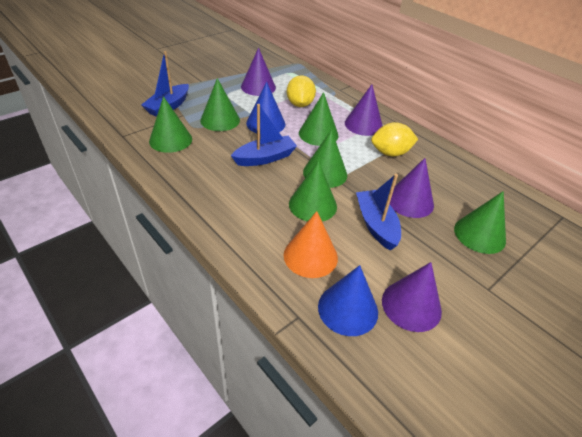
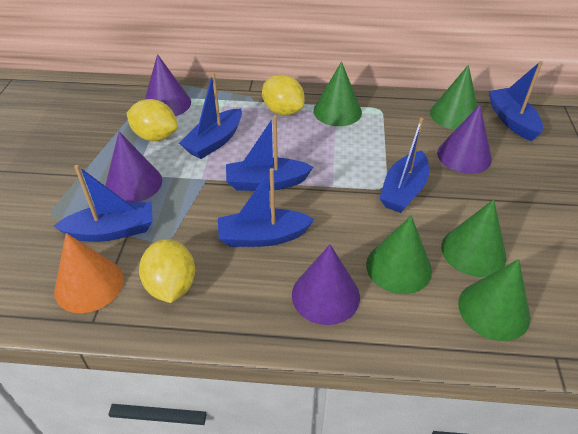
blue boat: [141,51,189,117] [231,104,297,166] [356,174,401,250] = 3 -> [54,165,153,242] [179,72,242,159] [218,168,314,247] [226,115,313,191] [379,118,429,213] [488,61,543,141] = 6
blue cone: [246,82,285,133] [318,265,378,336] = 2 -> none = 0
green cone: [149,96,192,153] [200,78,240,131] [289,160,337,222] [299,92,338,146] [303,130,347,188] [454,191,506,254] = 6 -> [313,61,362,126] [366,215,432,294] [430,65,478,130] [441,199,506,277] [458,259,531,341] = 5
yellow lemon: [286,75,316,107] [371,122,418,157] = 2 -> [126,99,178,141] [139,239,195,303] [262,75,305,116] = 3

